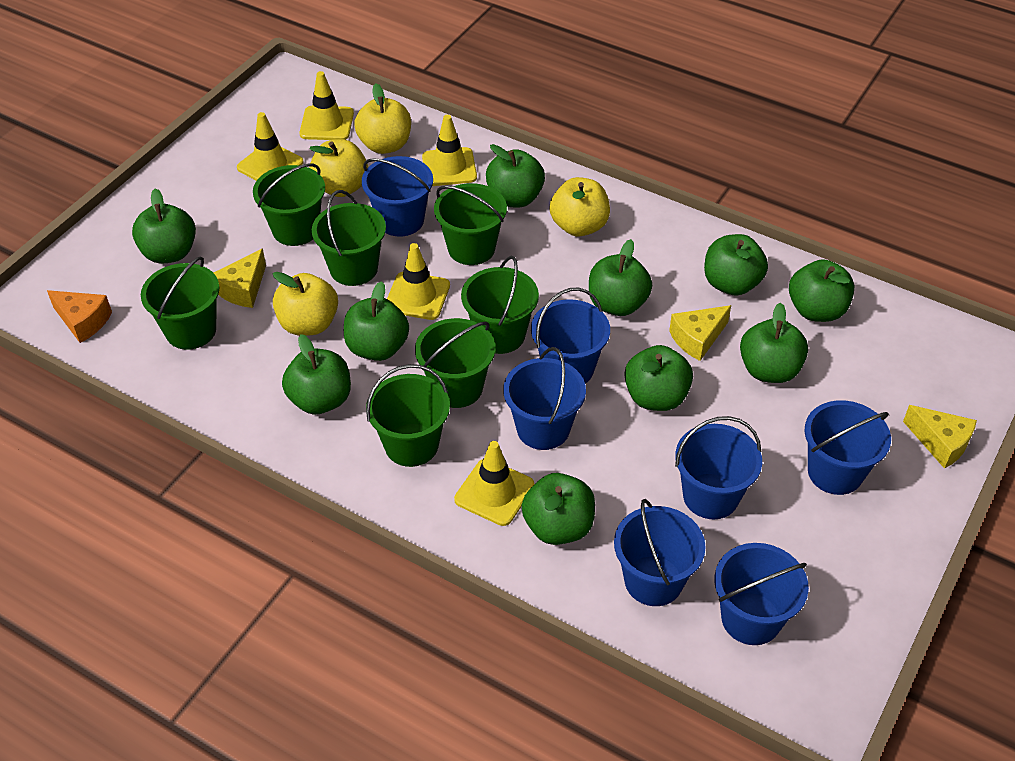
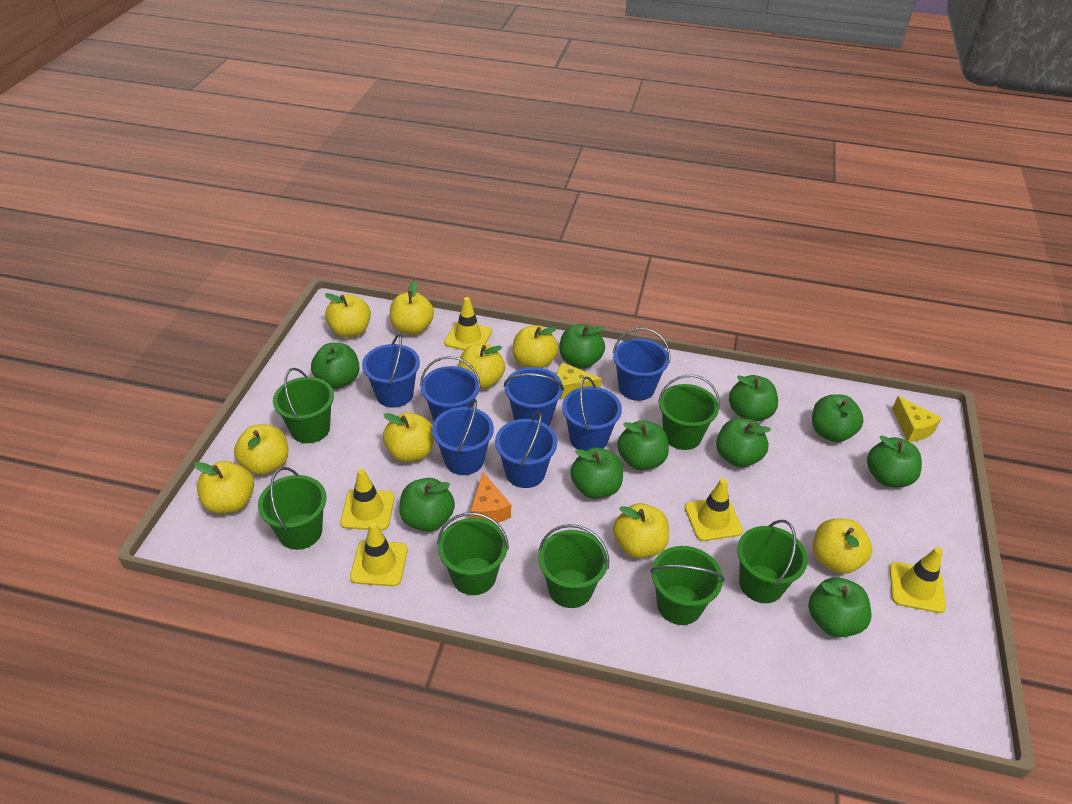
yellow apple: [272,272,338,336] [309,139,368,197] [354,83,411,154] [550,177,610,236] = 4 -> [194,461,254,514] [234,424,288,475] [325,293,371,338] [383,412,434,462] [390,281,434,335] [458,343,505,389] [513,325,558,368] [613,503,669,558] [813,519,872,574] = 9
yellow cheese: [214,248,266,308] [669,305,731,361] [903,405,977,469] = 3 -> [557,362,602,399] [892,396,942,442] = 2

